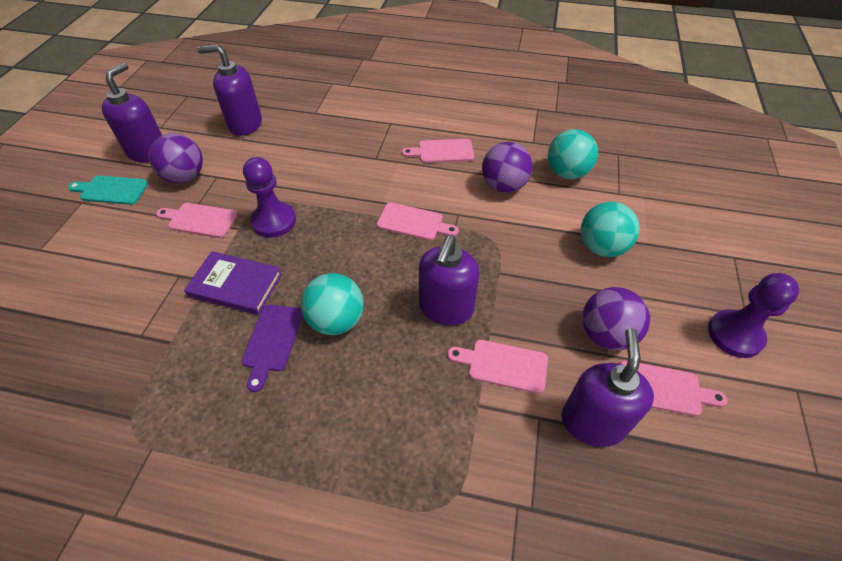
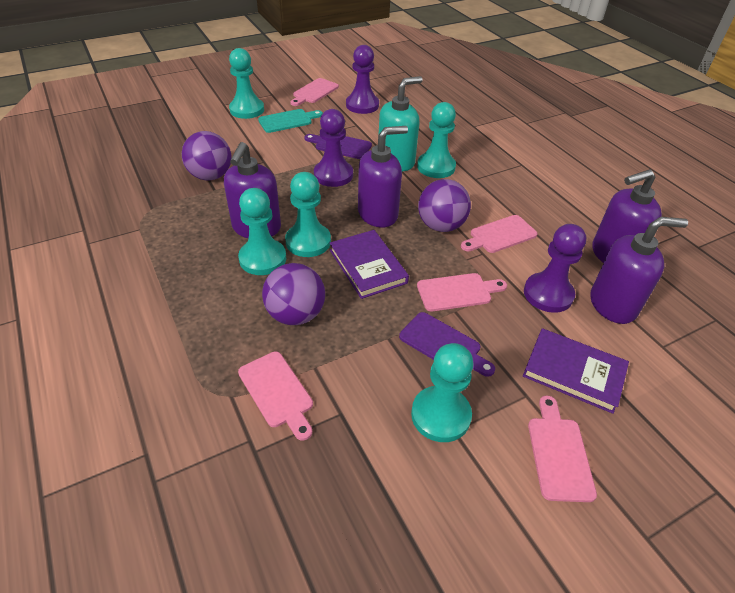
purple book: [184,251,282,315] = 1 -> [330,230,409,299] [523,328,629,414] = 2
purple cutting board: [242,304,303,392] = 1 -> [305,134,372,159] [399,312,495,377] = 2
purple pawn: [243,157,296,238] [708,273,799,358] = 2 -> [314,109,353,187] [346,45,379,114] [524,224,586,313] = 3
turquoise ball: [301,273,364,335] [548,129,598,179] [581,202,640,257] = 3 -> none = 0
turquoise pawn: none = 0 -> [229,48,264,119] [238,188,286,275] [285,172,331,257] [411,343,474,442] [417,102,456,178] = 5
turquoise soap dispenser: none = 0 -> [379,76,423,171] = 1

